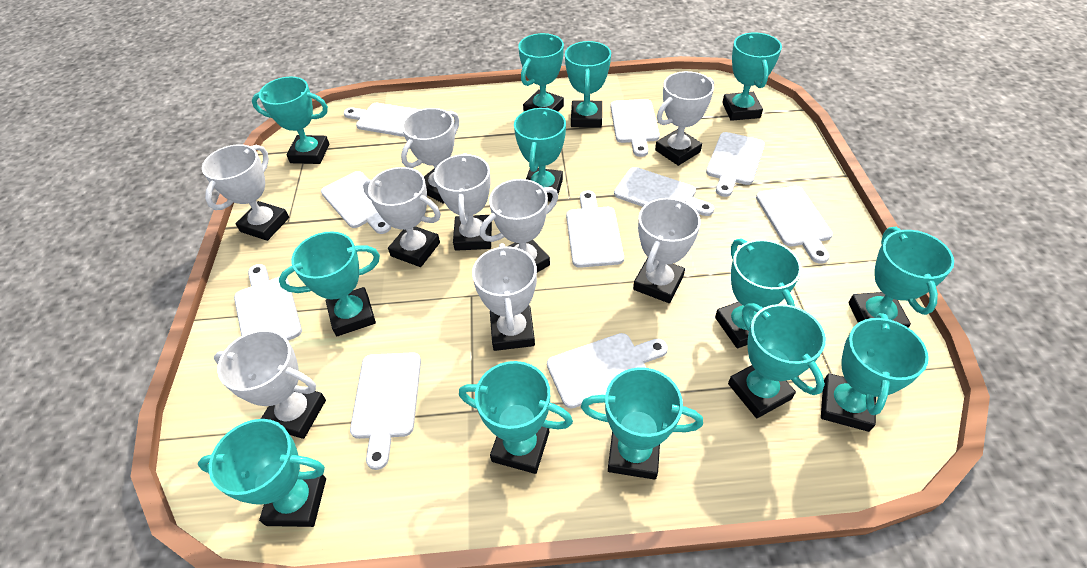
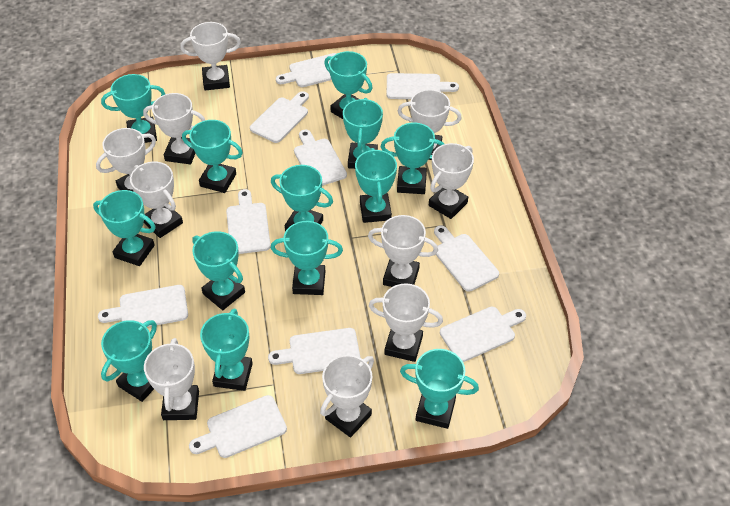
white trophy: [202,144,289,241] [214,329,326,439] [363,167,441,267] [401,108,459,204] [434,153,492,251] [472,243,537,351] [480,179,558,272] [633,198,701,303] [655,71,714,166] = 9 -> [96,128,156,192] [130,162,183,238] [143,93,205,164] [144,338,199,420] [180,22,241,90] [320,355,374,438] [368,215,438,287] [369,283,443,362] [397,89,462,160] [429,143,474,219] = 10

